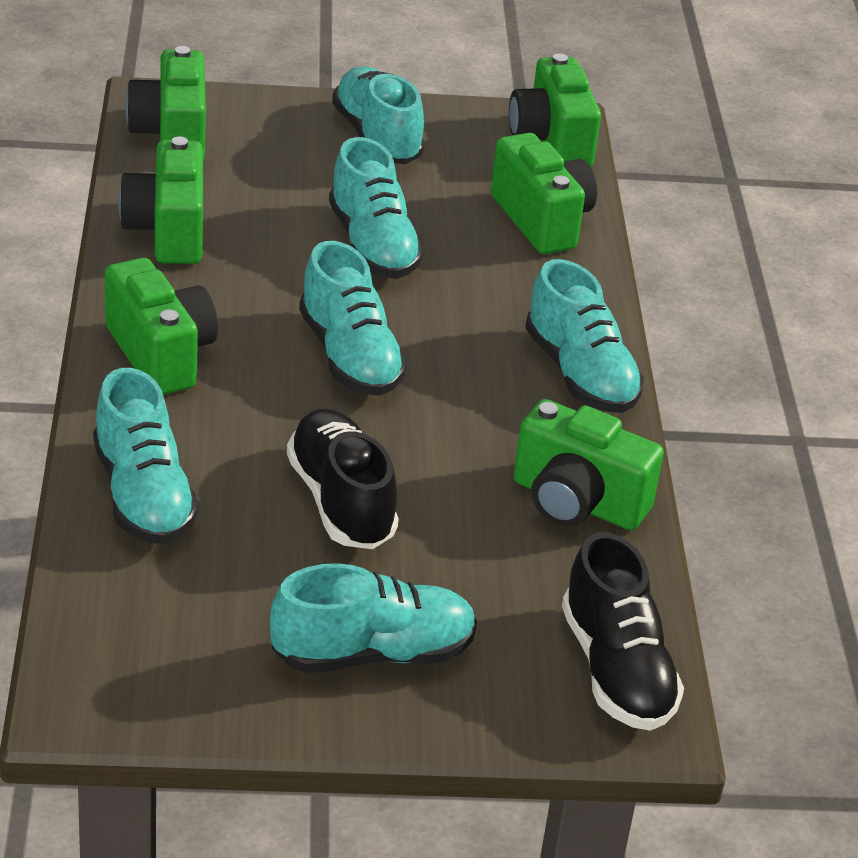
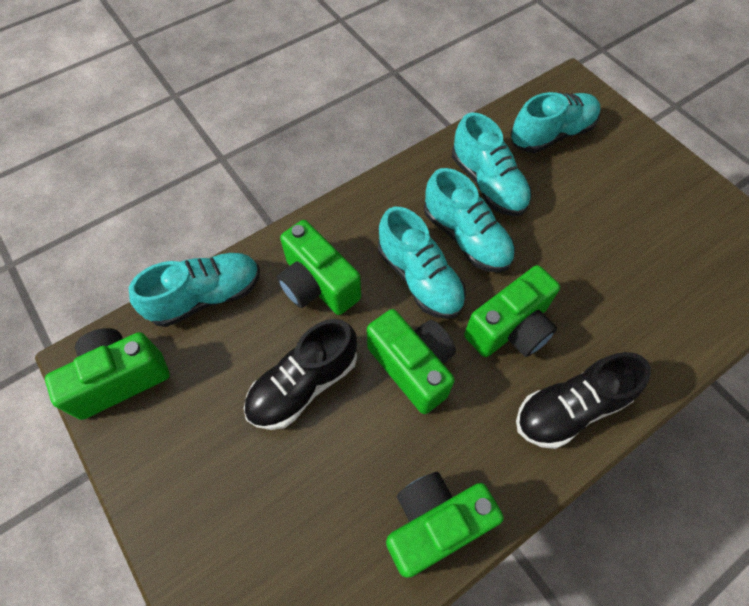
green camera: [105,258,218,395] [118,136,203,264] [125,46,206,160] [491,133,597,254] [509,54,601,167] [514,399,664,530] = 6 -> [45,328,170,420] [277,220,361,315] [367,309,456,414] [386,472,504,578] [464,265,560,357] = 5
turquoise shoe: [93,368,199,544] [270,563,477,673] [299,241,407,396] [329,137,424,279] [332,67,425,164] [525,259,644,413] = 6 -> [129,253,260,327] [378,207,466,319] [424,168,515,272] [452,113,532,216] [510,92,600,153] = 5

